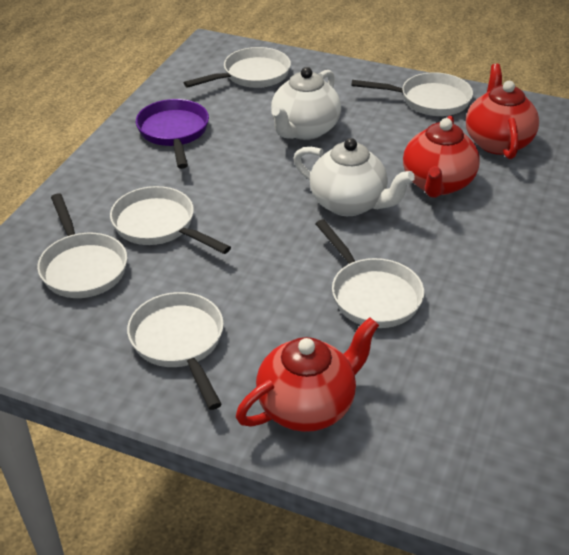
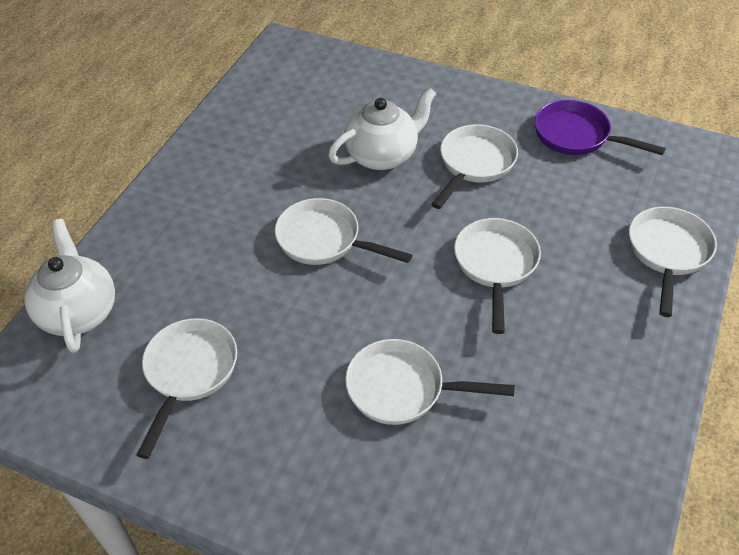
red teapot: [236,317,379,432] [403,116,480,198] [466,64,539,159] = 3 -> none = 0

